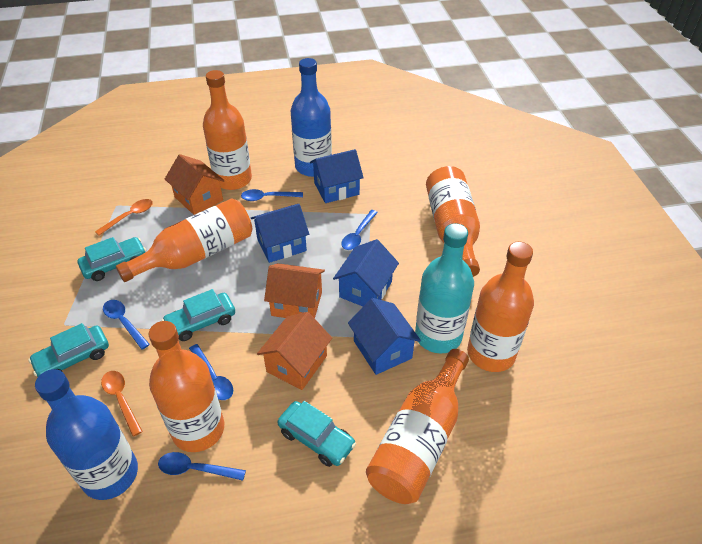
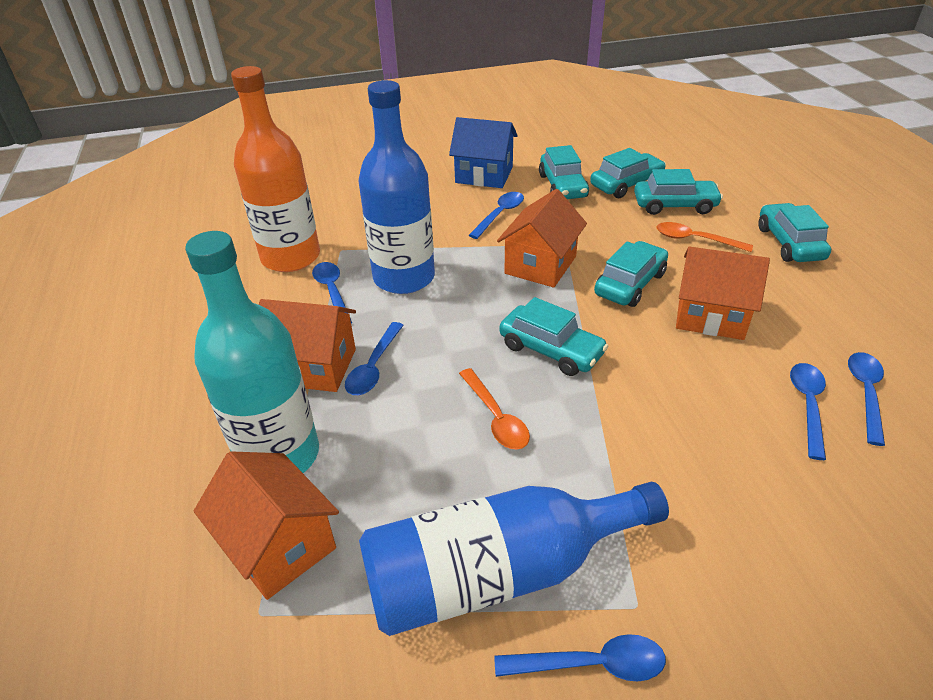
blue house: [251,204,309,263] [310,149,364,203] [333,239,399,306] [348,298,421,375] = 4 -> [449,117,518,188] = 1
blue spoon: [103,300,150,350] [158,452,246,481] [189,344,233,400] [241,189,303,201] [341,210,378,250] = 5 -> [312,262,352,323] [345,322,404,395] [469,192,524,239] [494,634,666,681] [790,363,826,460] [848,352,885,446] = 6
orange bottle: [116,198,252,282] [149,321,224,452] [203,70,252,190] [366,349,469,504] [426,166,480,277] [467,242,534,372] = 6 -> [231,66,320,272] = 1
orange house: [165,154,225,215] [257,312,332,390] [264,263,325,318] = 3 -> [194,451,339,600] [259,299,356,392] [497,189,587,288] [676,247,770,340] = 4
turquoise car: [28,323,109,377] [78,237,146,281] [162,289,235,341] [278,401,356,467] = 4 -> [499,297,608,376] [539,145,589,199] [590,148,666,198] [594,241,668,307] [634,169,723,215] [758,203,831,262] = 6

